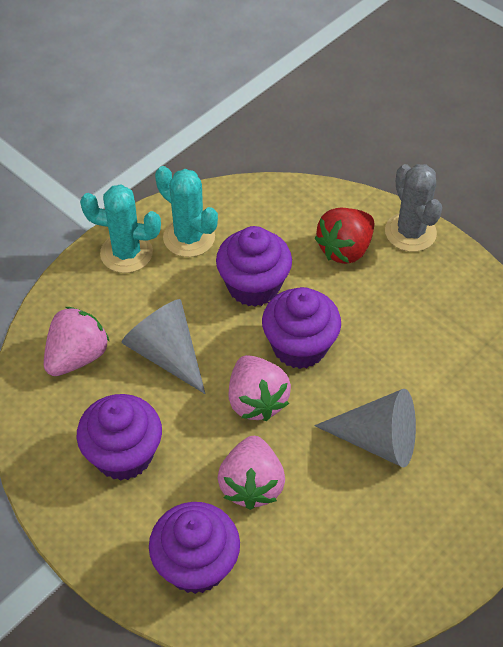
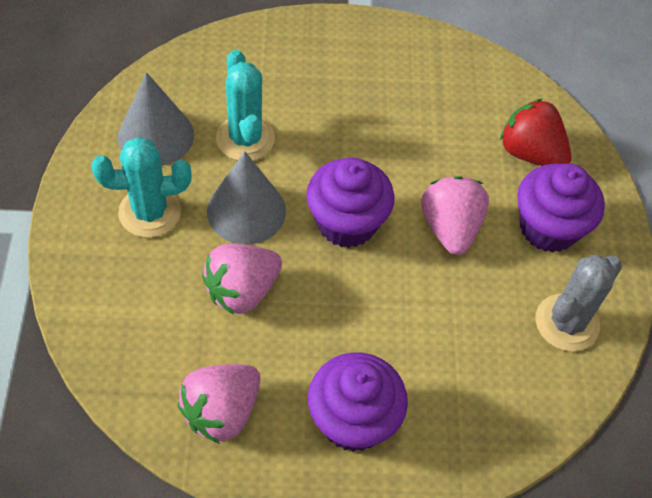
purple cupcake: [77,394,162,481] [149,502,240,594] [216,226,292,307] [262,287,341,369] = 4 -> [306,158,395,248] [308,352,408,452] [517,163,605,253] = 3

